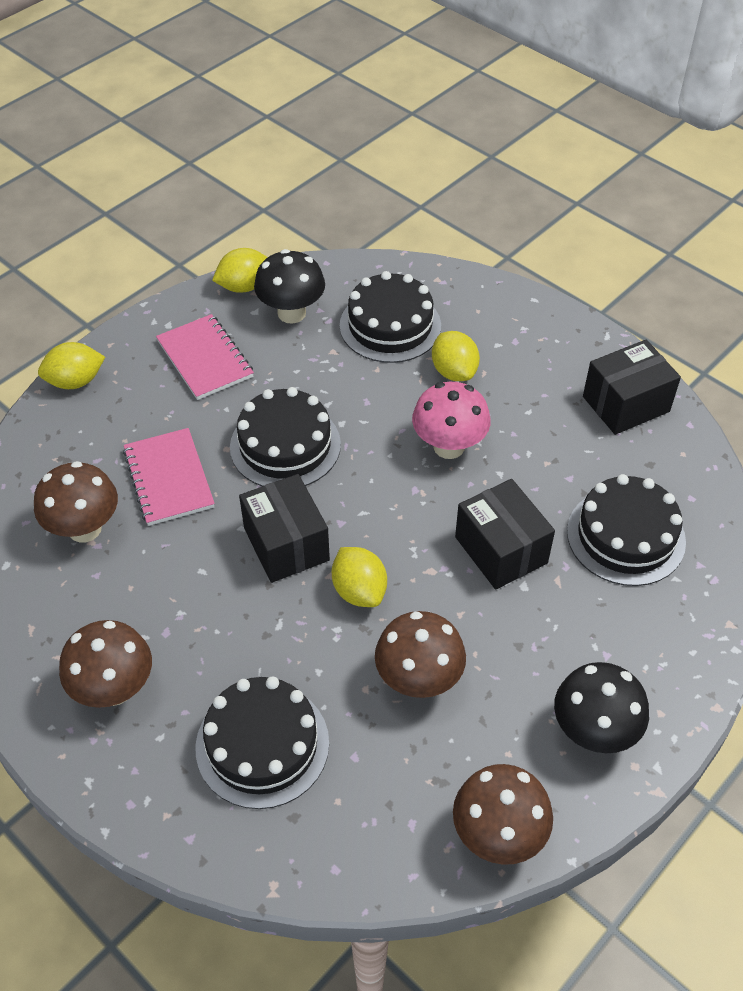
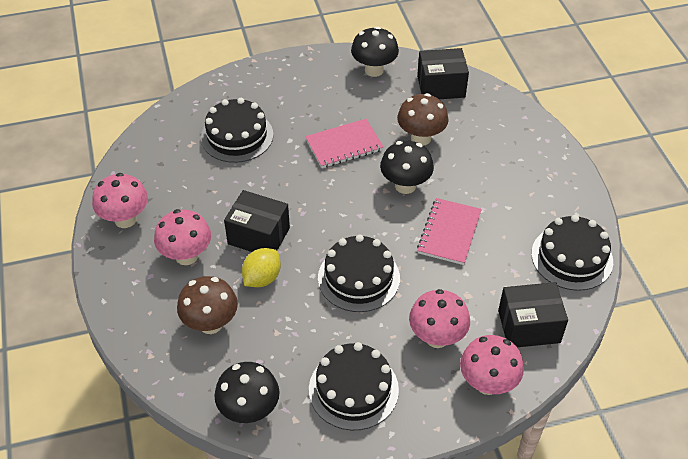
black mushroom: [254,249,325,324] [554,662,649,753] = 2 -> [215,362,279,423] [351,26,399,77] [380,141,434,194] = 3
brown mushroom: [34,461,118,543] [59,620,152,708] [375,611,466,698] [453,764,553,865] = 4 -> [177,276,238,334] [397,93,449,146] = 2
pink mushroom: [412,382,491,459] = 1 -> [92,173,148,228] [154,209,211,265] [409,289,470,348] [460,335,524,395] = 4
yellow lemon: [38,342,105,389] [212,248,268,293] [332,547,387,607] [432,331,480,381] = 4 -> [242,248,281,287] = 1

